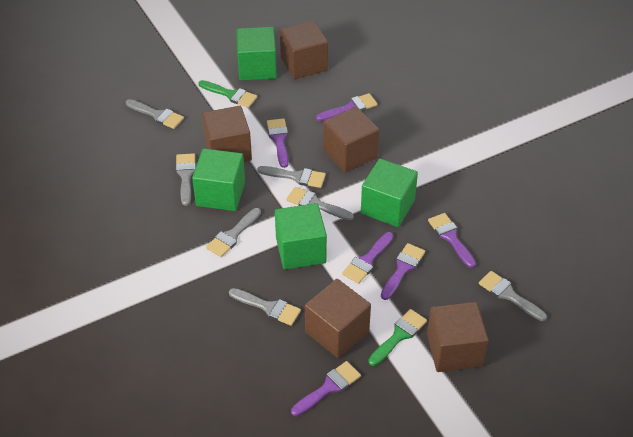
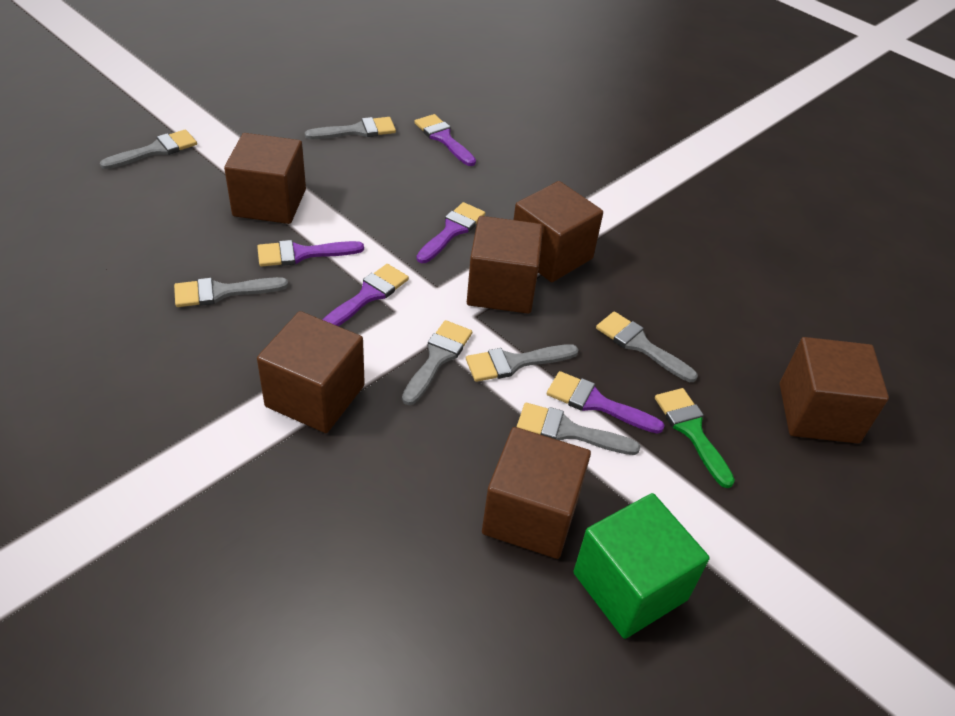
brown cube: [202,106,252,162] [280,21,328,79] [305,279,371,358] [323,107,379,173] [427,302,488,372] = 5 -> [224,133,306,224] [257,311,365,433] [467,216,543,314] [482,427,591,559] [514,181,603,282] [780,337,889,444] = 6
green brush: [198,80,257,108] [369,309,427,366] = 2 -> [655,388,735,488] = 1
green cube: [192,149,245,211] [236,27,277,81] [275,203,327,270] [361,159,418,227] = 4 -> [573,493,709,639] = 1
purple brush: [267,118,289,168] [291,361,361,416] [316,93,378,121] [342,232,394,284] [381,243,425,300] [428,213,476,268] = 6 -> [257,240,364,267] [323,264,409,326] [414,114,476,166] [417,202,485,263] [547,371,665,434] = 5

